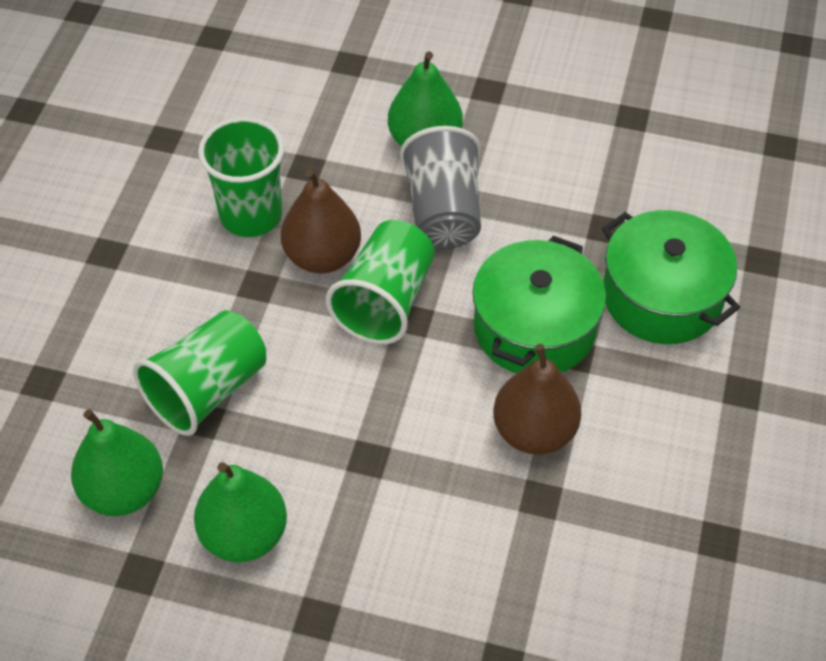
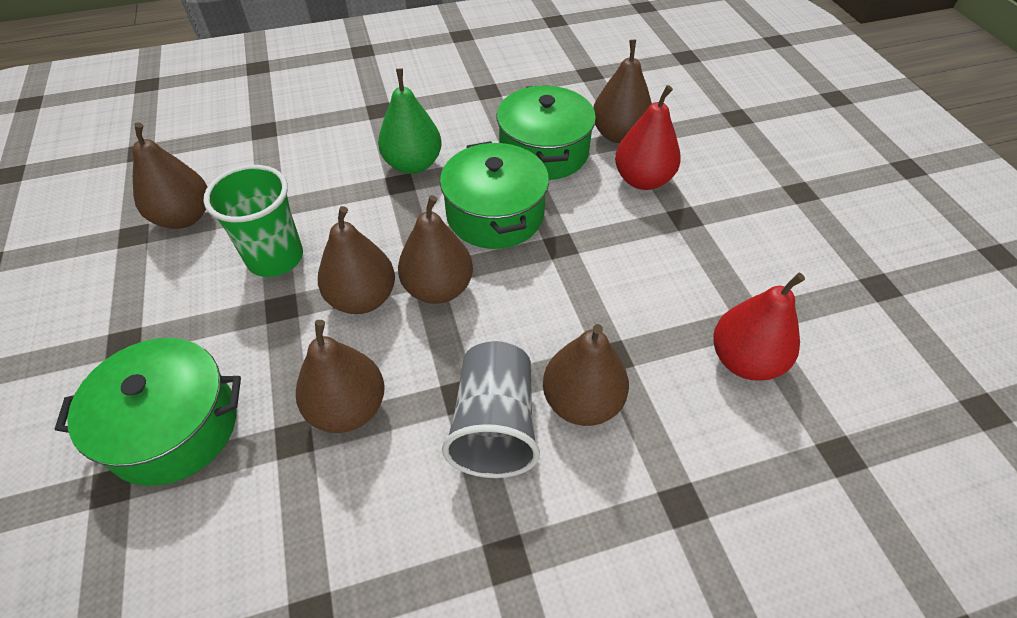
brown pear: [281,169,361,273] [493,344,581,455] = 2 -> [132,123,207,229] [296,320,385,433] [318,206,395,314] [398,195,473,304] [543,324,629,426] [593,40,652,143] = 6
green cup: [133,310,266,436] [198,117,284,237] [326,220,435,344] = 3 -> [204,165,303,277] = 1
green pear: [71,409,163,516] [194,462,287,562] [388,52,463,147] = 3 -> [378,69,442,174] = 1
green pot: [472,236,606,374] [602,210,740,344] = 2 -> [55,338,241,486] [440,141,549,249] [497,85,596,180] = 3
red pear: none = 0 -> [615,85,681,190] [713,273,805,381] = 2

